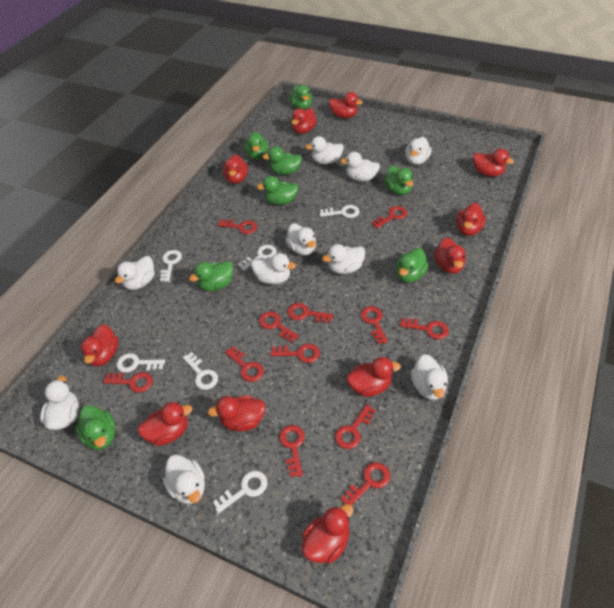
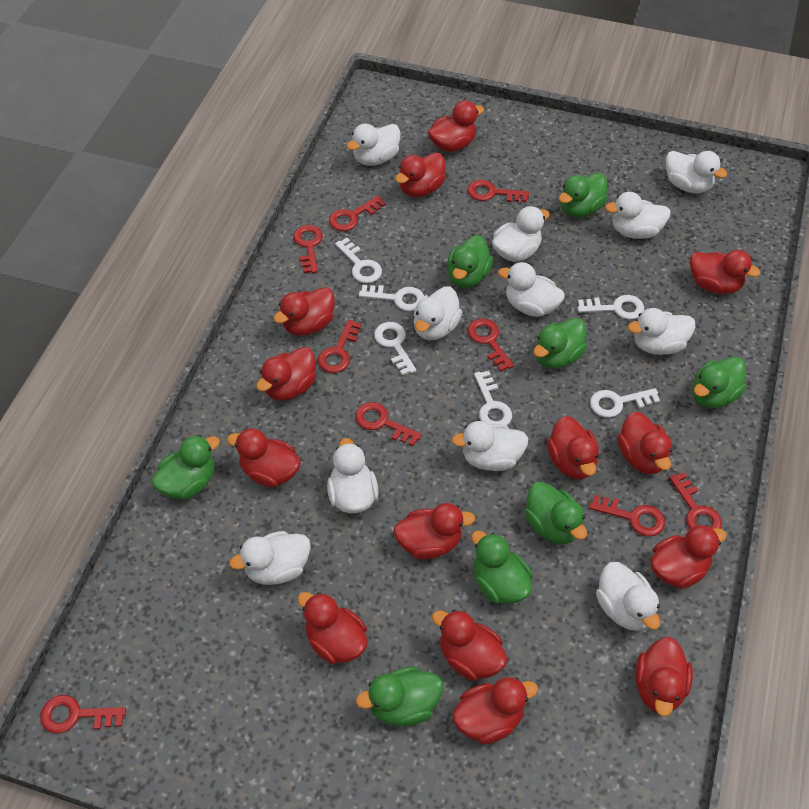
red duck: [81,324,118,367] [137,402,192,446] [208,396,266,431] [223,154,248,184] [292,108,317,134] [302,504,353,564] [329,92,363,118] [347,357,401,397] [434,238,466,274] [456,203,486,236] [473,149,514,177] = 11 -> [227,428,301,488] [256,347,316,401] [273,287,335,336] [298,592,368,664] [393,503,475,559] [395,152,446,197] [428,100,484,152] [432,610,507,681] [452,677,538,745] [547,416,599,479] [617,412,672,474] [635,637,693,717] [651,525,727,589] [690,250,760,294] = 14
red key: [103,372,153,393] [218,219,257,234] [225,346,264,382] [259,311,299,343] [271,344,320,363] [279,425,305,477] [287,303,333,323] [335,404,376,449] [340,463,390,506] [361,306,388,344] [372,206,407,229] [400,318,449,339] = 12 -> [40,695,126,733] [293,225,323,273] [318,319,362,373] [329,195,386,231] [355,402,422,446] [467,180,529,202] [467,319,514,371] [589,495,665,536] [669,472,722,529] = 9
white duck: [40,376,79,430] [115,256,155,290] [163,455,205,504] [251,253,296,284] [286,224,316,256] [305,136,344,164] [322,244,365,274] [340,152,380,181] [405,137,432,165] [411,354,448,400] = 10 -> [229,531,311,585] [327,438,379,513] [347,124,400,166] [414,287,462,340] [452,421,529,471] [492,206,550,262] [498,262,565,317] [596,562,660,631] [605,192,671,239] [628,308,695,355] [666,151,727,193] = 11

